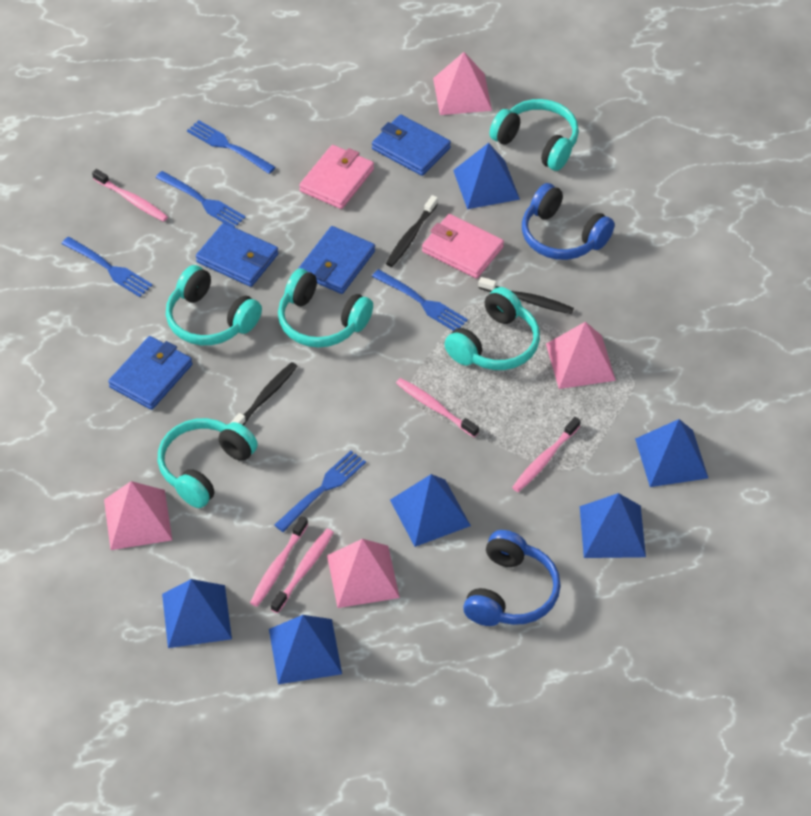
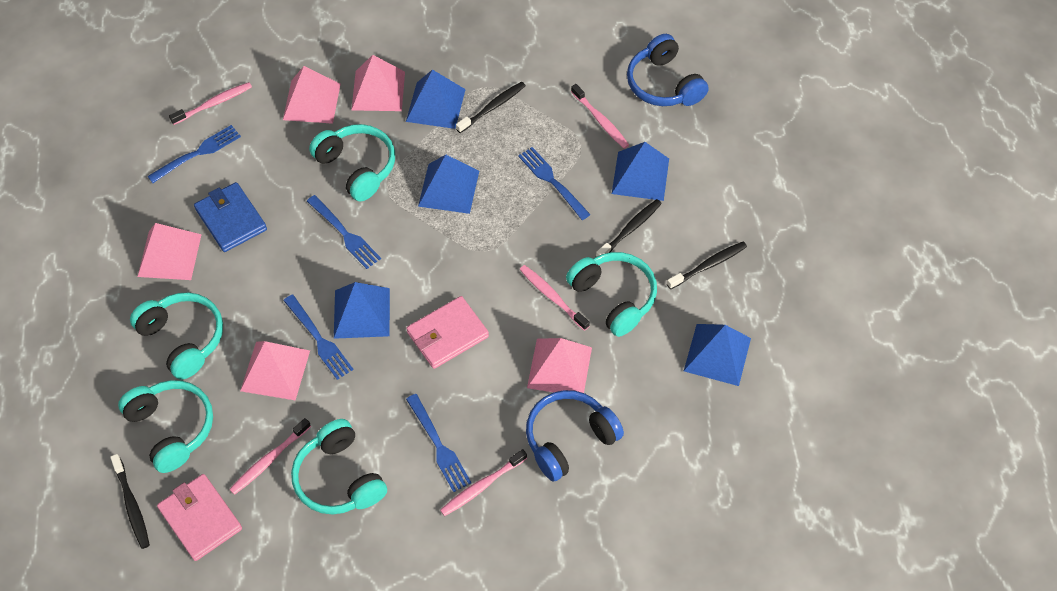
black toothbrush: [229,362,297,426] [386,195,438,267] [478,277,574,314] = 3 -> [110,454,150,549] [456,82,526,133] [596,199,662,257] [667,241,747,289] = 4
blue pyramid: [162,579,232,648] [269,615,342,684] [390,474,471,547] [453,143,520,209] [580,493,646,558] [635,419,708,487] = 6 -> [334,282,390,339] [406,69,466,129] [418,155,479,214] [612,142,669,201] [684,324,751,386] = 5
blue wallet: [108,336,192,410] [196,223,278,287] [298,226,375,294] [372,115,451,176] = 4 -> [194,182,267,252] = 1
pink pyramid: [104,481,172,550] [327,539,400,608] [433,52,492,115] [546,322,616,389] = 4 -> [137,223,202,280] [240,341,310,401] [283,66,341,124] [351,55,405,111] [527,338,592,393] = 5

